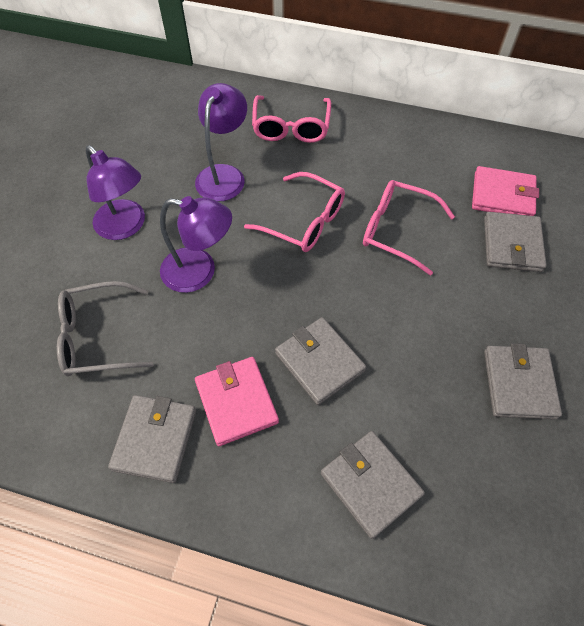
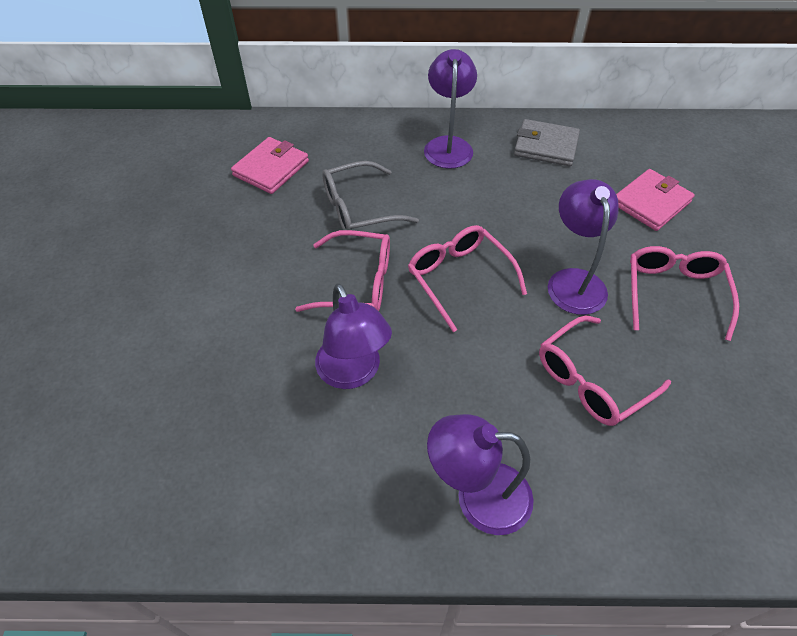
grey wallet: [108,395,196,483] [275,317,366,405] [321,431,425,539] [484,212,547,272] [484,343,562,420] = 5 -> [514,119,580,166] = 1
pink glasses: [244,172,345,252] [252,95,331,143] [363,180,455,276] = 3 -> [295,230,390,312] [408,225,527,332] [539,316,671,426] [630,246,739,341] = 4
purple lamp: [86,145,145,240] [160,196,232,293] [195,83,247,202] = 3 -> [315,283,392,389] [424,49,477,169] [427,414,534,535] [548,179,619,315] = 4

